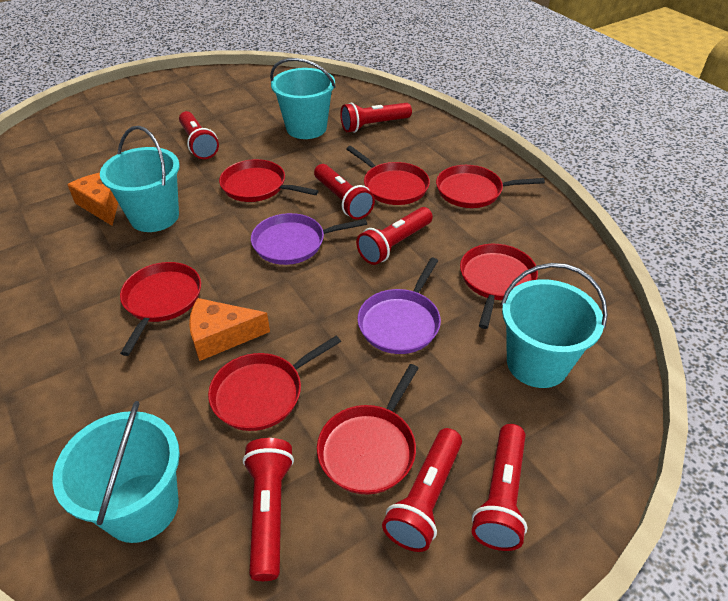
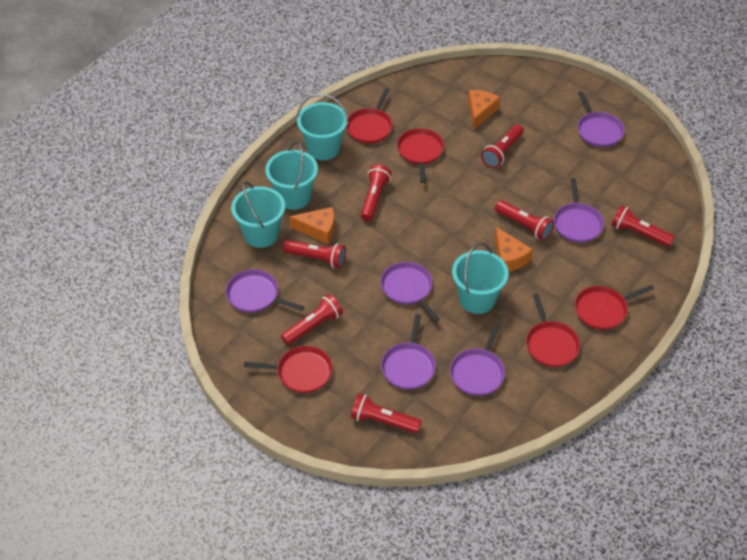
orange cheese: [67,173,118,226] [189,298,270,361] = 2 -> [289,207,335,244] [468,90,500,130] [495,227,533,272] = 3
purple pan: [251,213,367,265] [357,258,441,354] = 2 -> [226,269,304,313] [380,262,440,322] [381,314,436,390] [450,323,505,396] [554,178,604,243] [578,91,625,147] = 6
red pan: [120,262,201,356] [208,336,341,431] [219,159,318,202] [317,364,419,494] [346,146,430,205] [436,165,545,208] [460,244,538,329] = 7 -> [243,346,332,393] [346,88,392,144] [397,128,444,183] [526,294,580,367] [575,285,654,330] = 5

